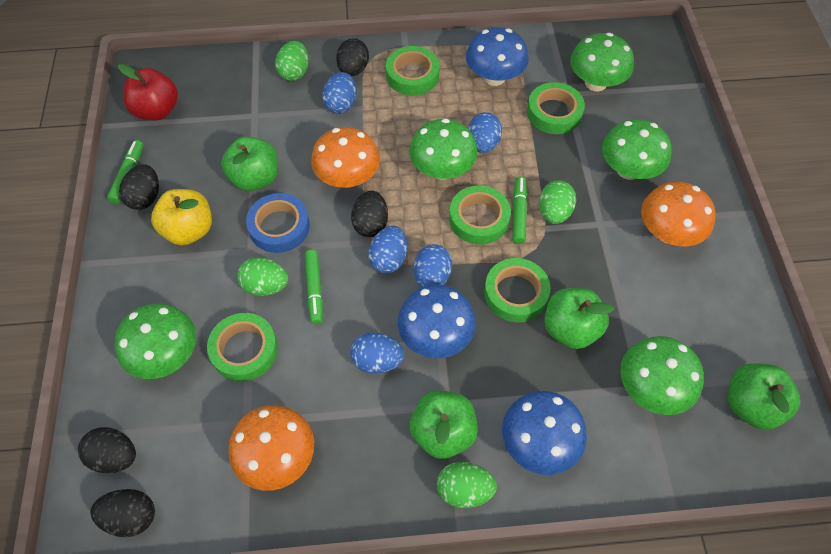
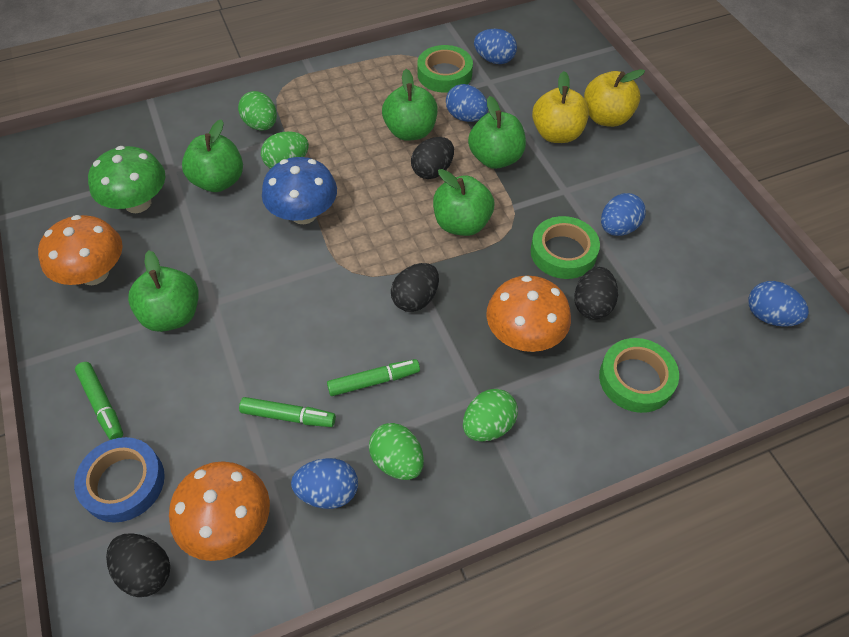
black egg: [78,427,136,473] [90,489,155,537] [119,165,159,210] [336,38,369,76] [351,191,388,237] = 5 -> [106,533,170,597] [391,263,439,312] [411,137,454,179] [574,267,618,319] = 4
blue mushroom: [398,284,476,358] [466,27,529,86] [502,391,587,475] = 3 -> [262,157,337,224] = 1
green apple: [221,137,278,191] [410,391,478,459] [544,288,614,349] [728,363,800,430] = 4 -> [128,251,199,332] [182,119,243,192] [382,69,438,141] [433,169,494,236] [468,96,526,169] = 5
green mushroom: [115,303,196,379] [409,118,477,180] [570,33,634,92] [602,119,672,180] [620,336,704,415] = 5 -> [88,146,166,213] = 1
green tape: [207,313,278,381] [386,46,440,96] [449,185,511,245] [484,258,551,322] [527,82,585,134] = 5 -> [417,45,473,93] [530,216,600,279] [599,338,679,413] = 3
red apple: [118,64,178,120] = 1 -> none = 0
yellow apple: [151,189,212,245] = 1 -> [532,71,589,143] [584,69,645,127] = 2

